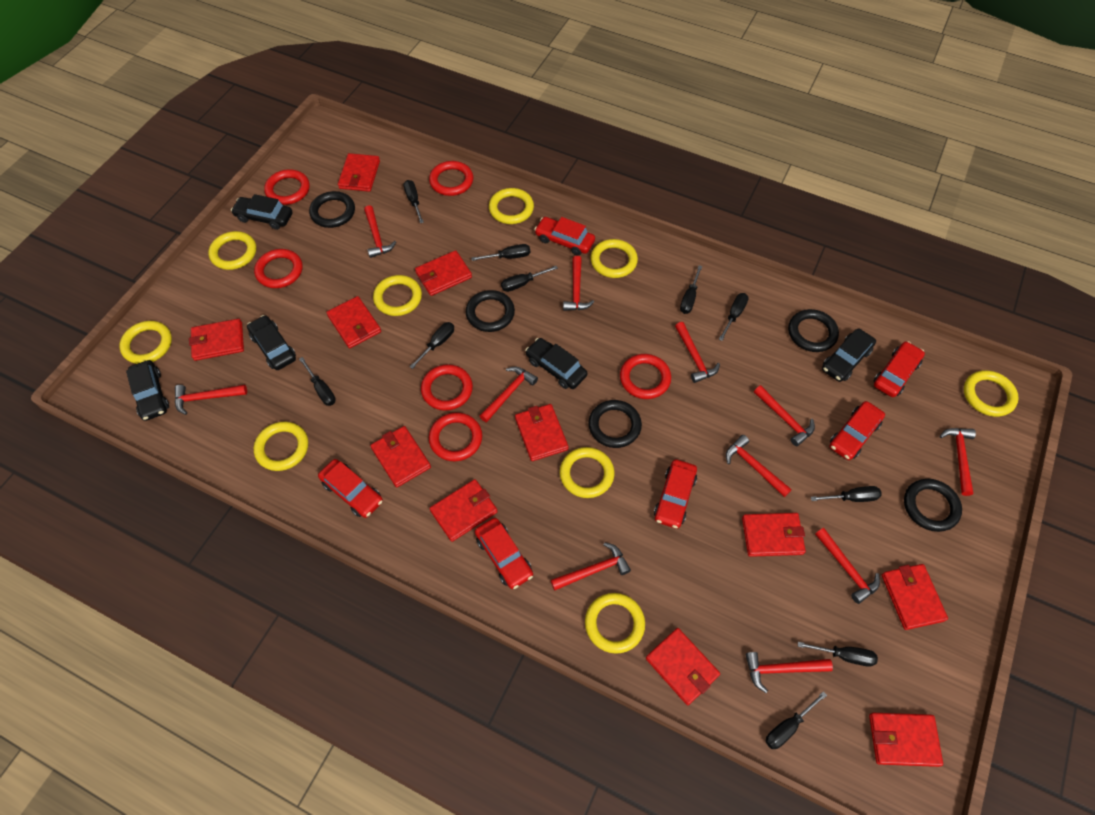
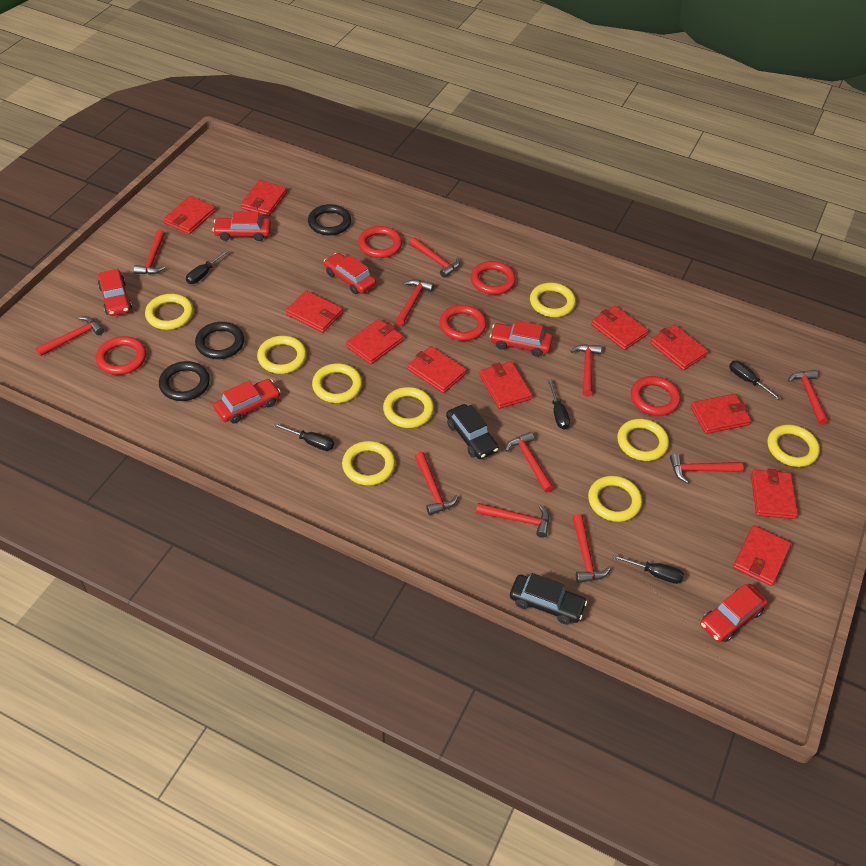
black car: [126,360,169,421] [231,194,292,230] [247,315,296,370] [525,338,587,389] [822,328,876,382] = 5 -> [446,404,499,459] [510,573,587,625] = 2
black ring: [309,191,355,228] [466,290,515,332] [588,400,642,448] [788,309,839,352] [904,479,962,532] = 5 -> [159,361,210,401] [195,322,244,359] [308,204,351,236] = 3
black screwdriver: [299,357,336,406] [404,180,424,223] [410,322,454,369] [472,244,530,261] [501,266,558,292] [680,265,702,314] [719,293,749,341] [765,691,827,749] [798,642,878,666] [811,486,882,502] = 10 -> [186,250,229,284] [273,423,334,451] [548,379,570,429] [613,554,684,584] [729,360,781,400] = 5
red ring: [254,249,302,288] [264,169,310,205] [421,364,473,411] [429,161,473,196] [429,412,482,461] [620,354,671,399] = 6 -> [96,336,146,375] [358,226,402,258] [439,305,487,341] [471,261,516,295] [631,376,681,416] = 5

